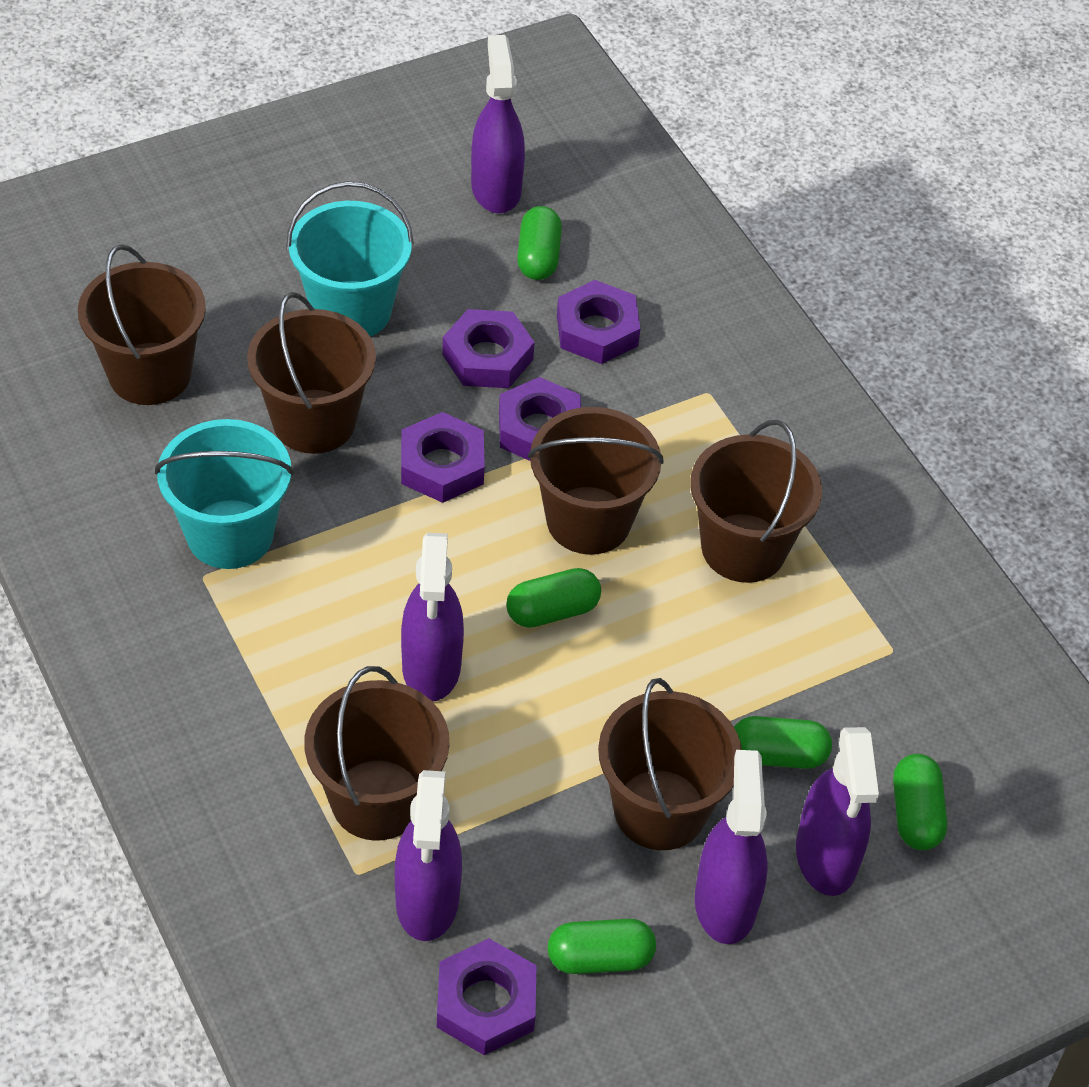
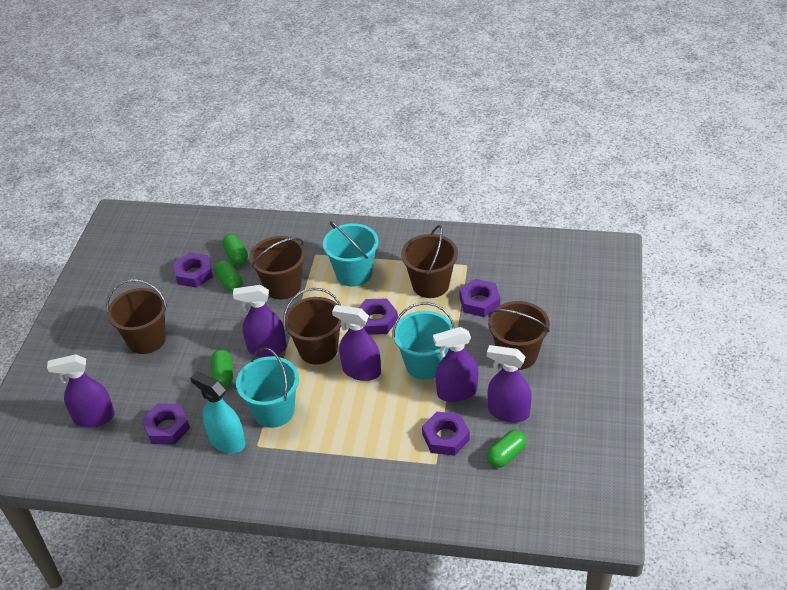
brown bucket: [78,244,206,405] [247,292,376,454] [304,666,450,841] [528,407,663,555] [598,678,742,850] [690,420,822,583] = 6 -> [106,279,167,354] [249,236,306,299] [283,288,342,365] [401,225,458,298] [488,301,550,370] = 5
green capsule: [506,568,601,628] [517,206,562,280] [548,919,656,974] [734,716,832,769] [893,754,947,850] = 5 -> [211,349,233,387] [215,260,243,292] [222,234,248,265] [487,430,527,468] = 4
turquoise bucket: [155,419,294,569] [286,181,414,337] = 2 -> [236,348,299,428] [323,221,379,287] [393,302,455,380] = 3
turquoise spray bottle: none = 0 -> [190,372,245,453] = 1

